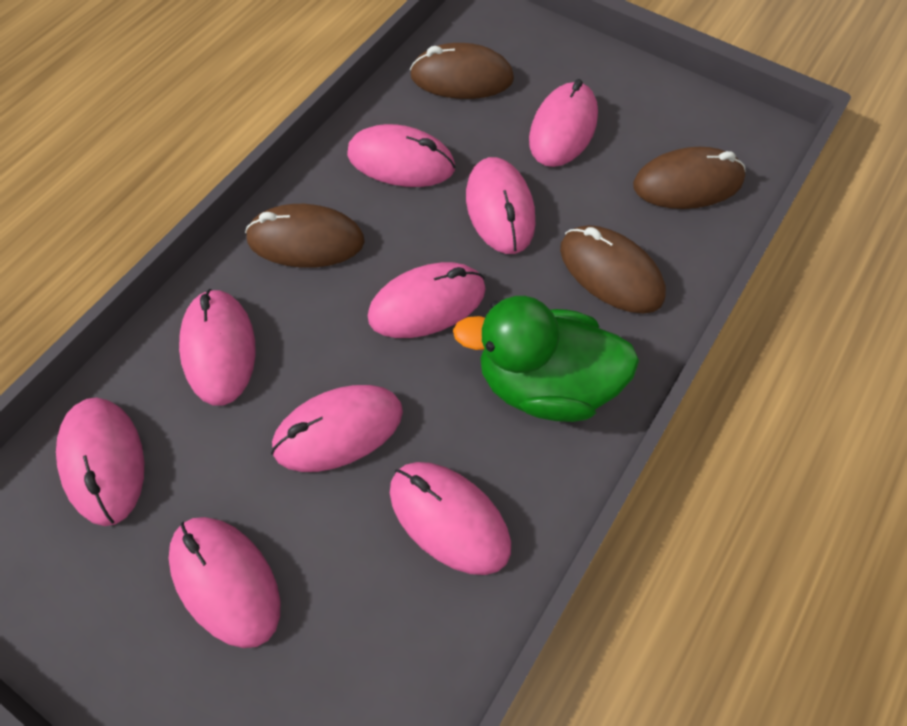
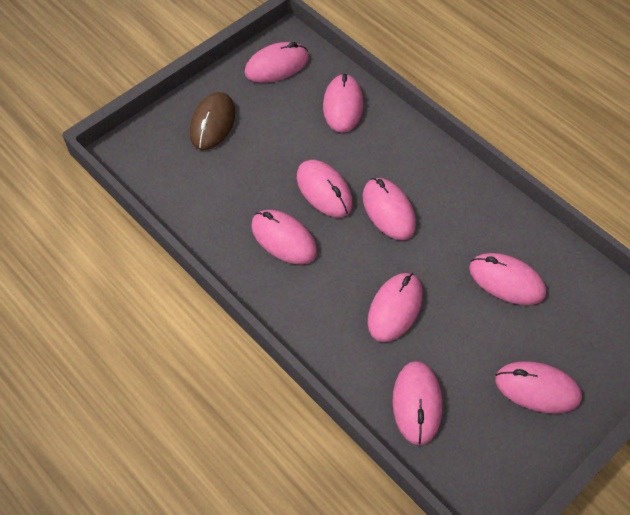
brown mouse: [245,204,365,268] [410,43,514,99] [560,225,666,314] [633,147,745,209] = 4 -> [190,92,236,150] = 1
green duck: [453,296,639,422] = 1 -> none = 0

